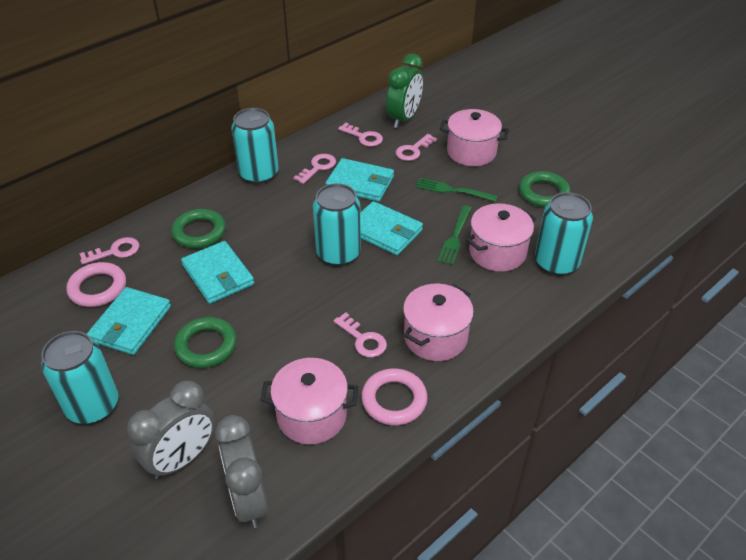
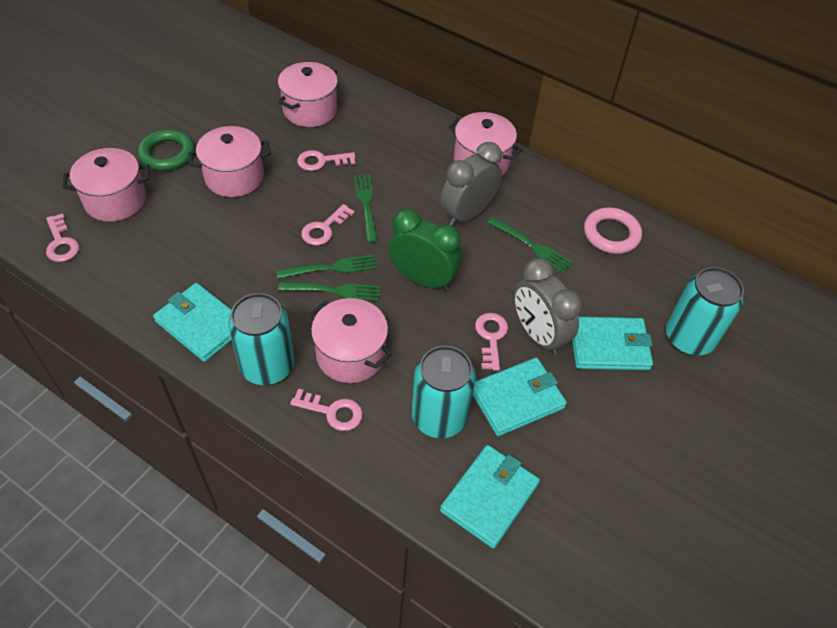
green fork: [416,178,498,202] [438,205,471,265] = 2 -> [276,255,377,279] [278,282,380,301] [354,174,378,243] [487,217,573,273] = 4
green ring: [171,209,226,248] [174,317,237,368] [519,171,570,207] = 3 -> [138,129,194,171] = 1
pink pot: [260,358,358,444] [403,284,474,361] [440,109,509,166] [466,203,536,272] = 4 -> [62,148,149,222] [188,126,271,197] [278,62,338,127] [309,298,392,383] [448,112,523,175] = 5
pink ring: [66,262,126,307] [361,368,428,425] = 2 -> [584,208,642,254] = 1
turquoise can: [41,331,118,424] [231,108,278,184] [313,183,361,266] [535,192,593,276] = 4 -> [228,293,294,385] [412,346,476,438] [666,267,744,356] = 3

